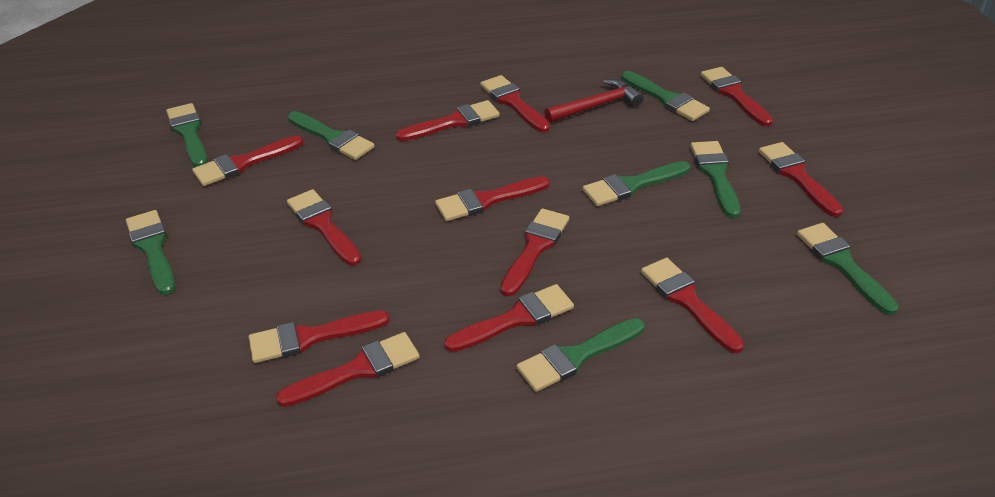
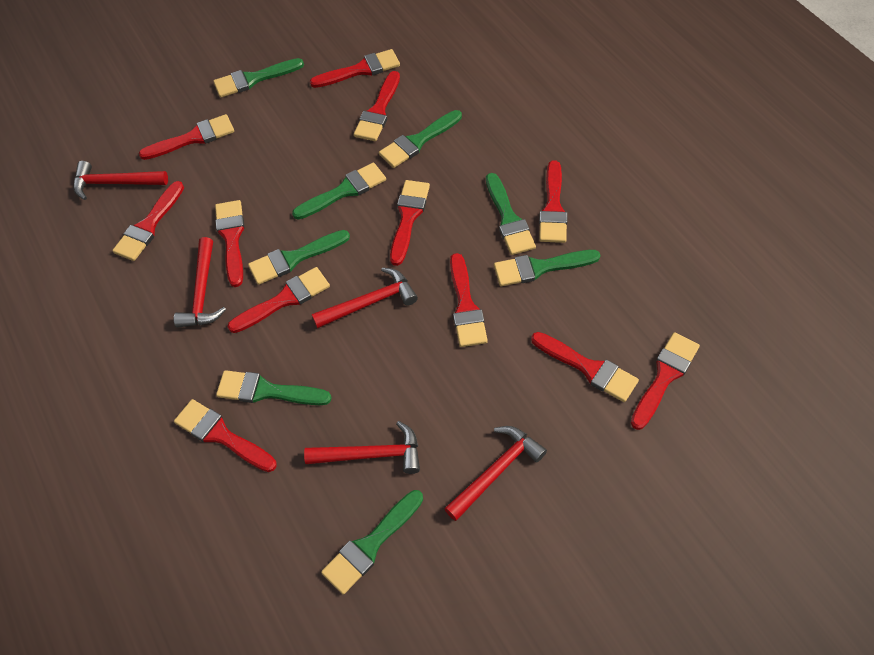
red hammer: [544,79,643,123] = 1 -> [74,161,168,200] [174,237,226,328] [304,421,420,474] [312,267,418,328] [444,426,547,521] = 5

